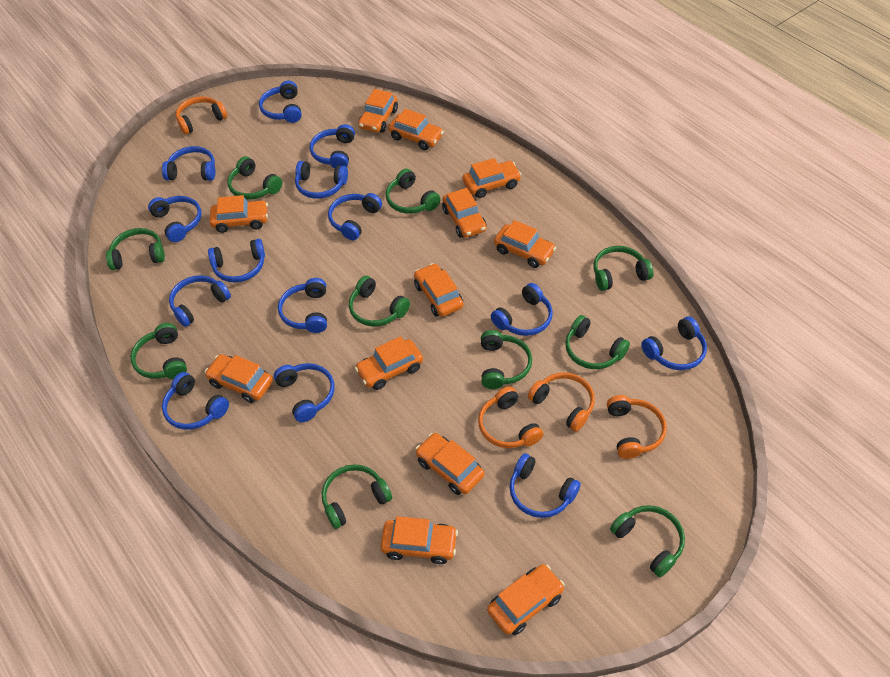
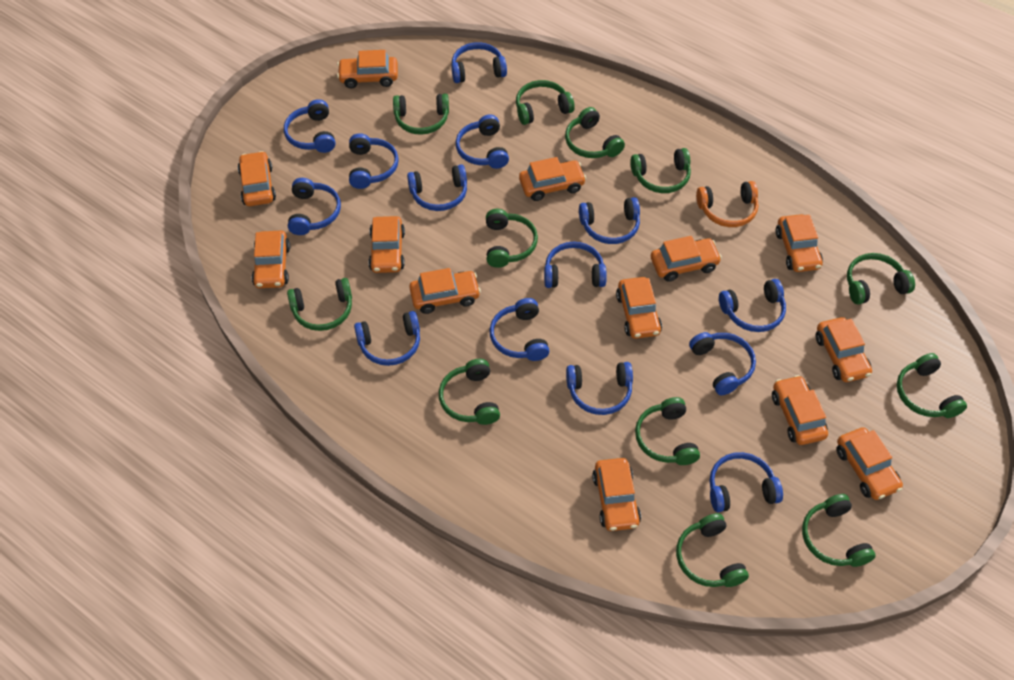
green headphones: [106,228,165,270] [131,323,187,379] [227,156,282,199] [322,464,392,529] [349,276,410,326] [386,169,440,214] [481,330,532,389] [565,315,630,369] [594,246,654,291] [610,505,685,577] = 10 -> [287,278,352,331] [393,93,449,135] [439,359,500,425] [486,209,538,268] [516,80,575,125] [565,107,625,158] [631,148,691,193] [635,397,700,465] [676,513,749,587] [802,494,876,567] [847,253,915,305] [897,353,967,418] = 12
orange car: [205,354,273,403] [210,195,268,233] [355,336,423,390] [358,89,398,133] [381,516,458,564] [388,109,444,150] [414,263,463,317] [415,433,484,495] [442,188,487,238] [463,158,521,198] [487,564,565,635] [494,220,556,268] = 12 -> [238,151,276,206] [252,231,290,288] [337,50,398,89] [368,216,405,273] [409,268,481,314] [519,157,586,201] [592,458,641,531] [616,277,662,339] [651,236,722,282] [772,375,828,445] [775,214,823,272] [815,317,872,382] [836,427,903,500] = 13
orange headphones: [176,96,227,135] [478,386,543,448] [528,372,595,432] [607,395,667,459] = 4 -> [696,181,758,227] = 1

